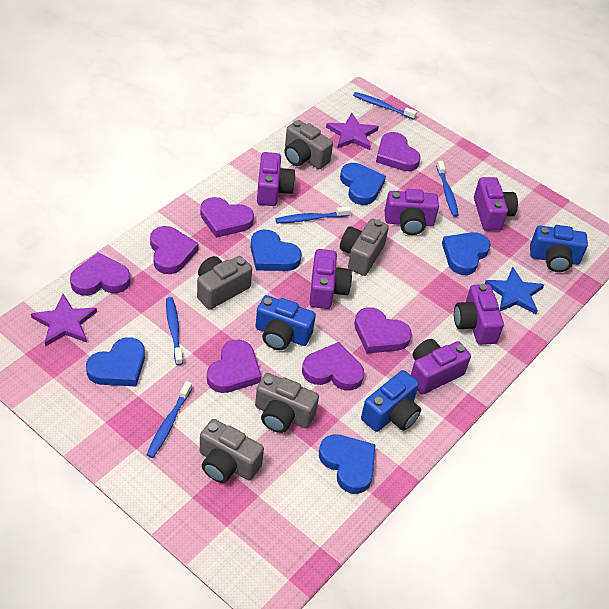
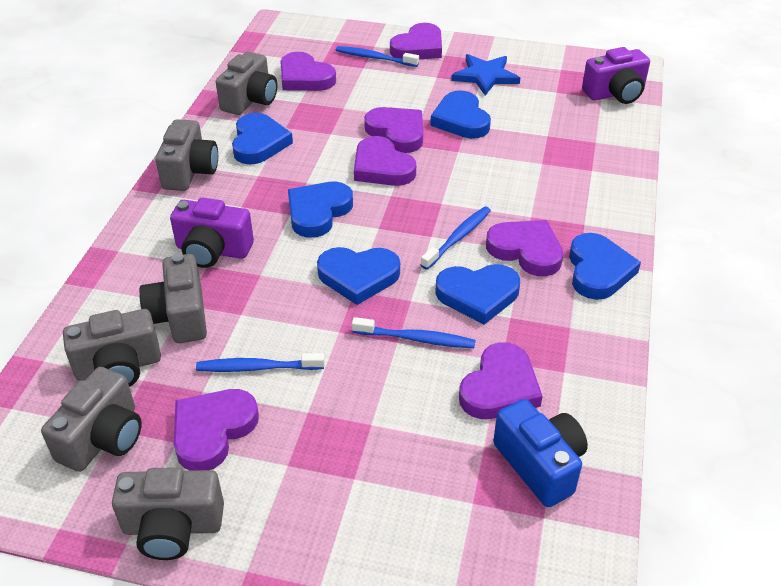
blue camera: [256,295,316,350] [361,370,421,432] [530,225,588,272] = 3 -> [493,399,588,507] = 1
blue heart: [86,337,145,387] [251,229,302,271] [319,434,376,494] [340,163,386,205] [442,232,491,275] = 5 -> [232,113,293,164] [288,182,353,238] [317,247,400,305] [430,90,491,139] [435,264,520,325] [569,233,641,300] = 6
blue toothbrush: [147,381,192,458] [166,297,183,365] [276,206,351,223] [353,92,417,120] [436,161,459,217] = 5 -> [196,353,325,372] [336,46,419,67] [352,317,475,348] [421,207,491,270] = 4
grey camera: [197,256,252,310] [200,419,264,483] [255,373,319,433] [284,120,333,169] [340,219,389,276] = 5 -> [41,367,142,472] [63,309,161,387] [112,467,224,560] [140,253,207,343] [155,119,218,191] [216,51,277,115] = 6
purple camera: [257,152,295,206] [310,249,352,309] [384,189,439,235] [411,339,471,395] [454,284,504,345] [474,177,518,231] = 6 -> [170,198,254,268] [582,47,650,104] = 2
purple star: [31,294,97,346] [326,113,379,150] = 2 -> none = 0

